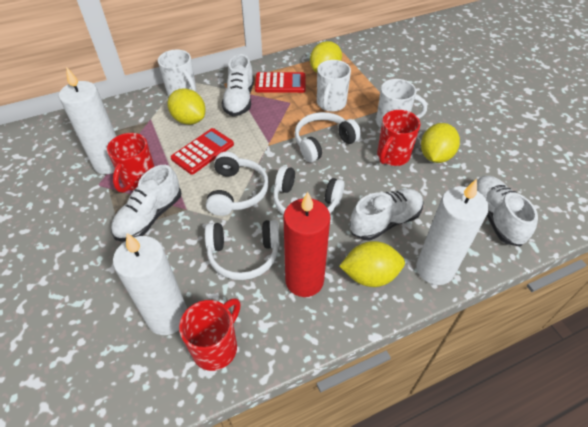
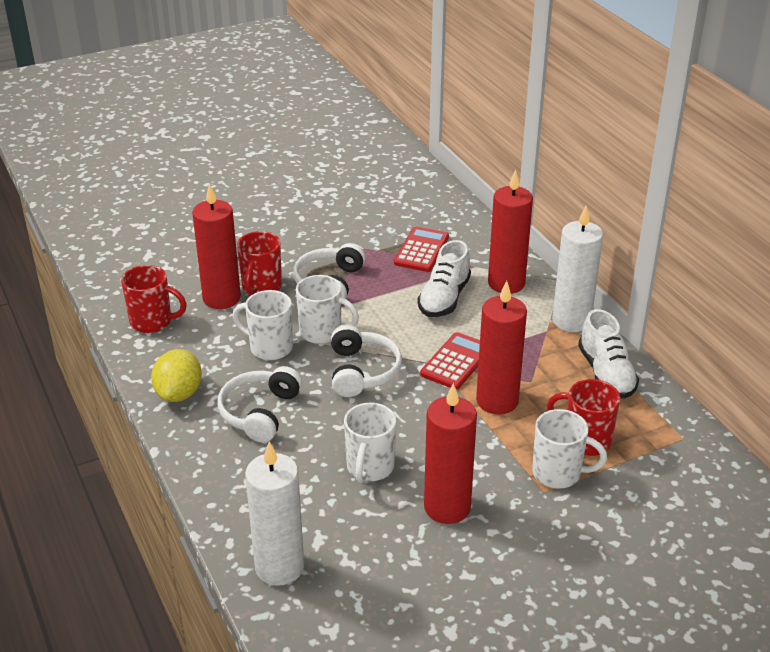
red candle: [283,192,331,297] = 1 -> [192,183,241,309] [424,383,477,524] [476,281,527,414] [488,169,533,294] = 4
white candle: [59,67,117,174] [113,233,187,335] [416,179,489,285] = 3 -> [245,442,304,586] [552,206,603,332] = 2
white headphones: [205,220,280,280] [206,152,269,216] [273,166,345,215] [295,112,361,162] = 4 -> [217,366,302,443] [293,243,365,299] [331,324,402,397] = 3
white mug: [158,50,196,96] [317,60,351,112] [376,79,427,128] = 3 -> [233,290,293,360] [296,275,359,344] [344,403,396,483] [532,409,607,488] = 4
white shoe: [111,165,181,242] [222,54,254,116] [350,189,423,240] [477,176,538,247] = 4 -> [418,240,471,317] [578,309,639,399] = 2
yellow lemon: [168,88,206,125] [310,41,342,73] [339,241,405,287] [421,123,460,163] = 4 -> [151,349,202,402] = 1

